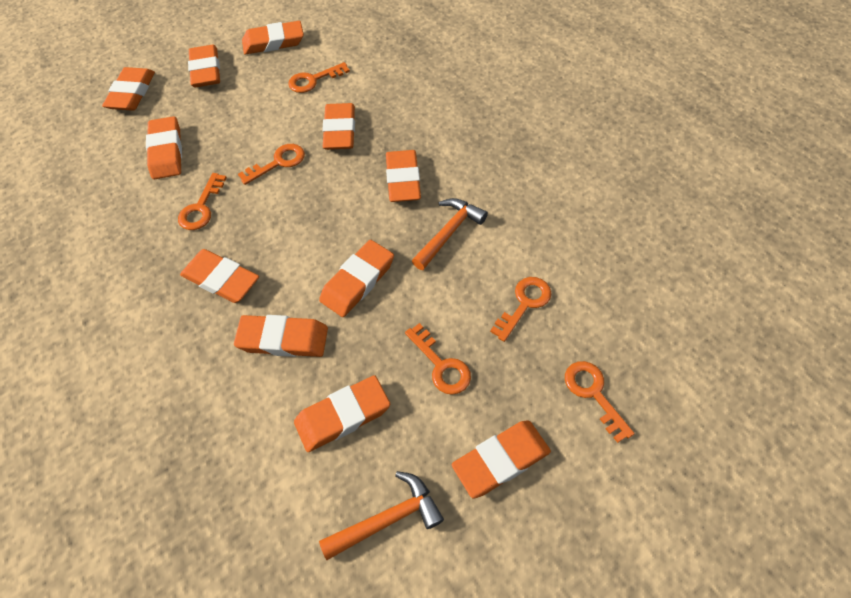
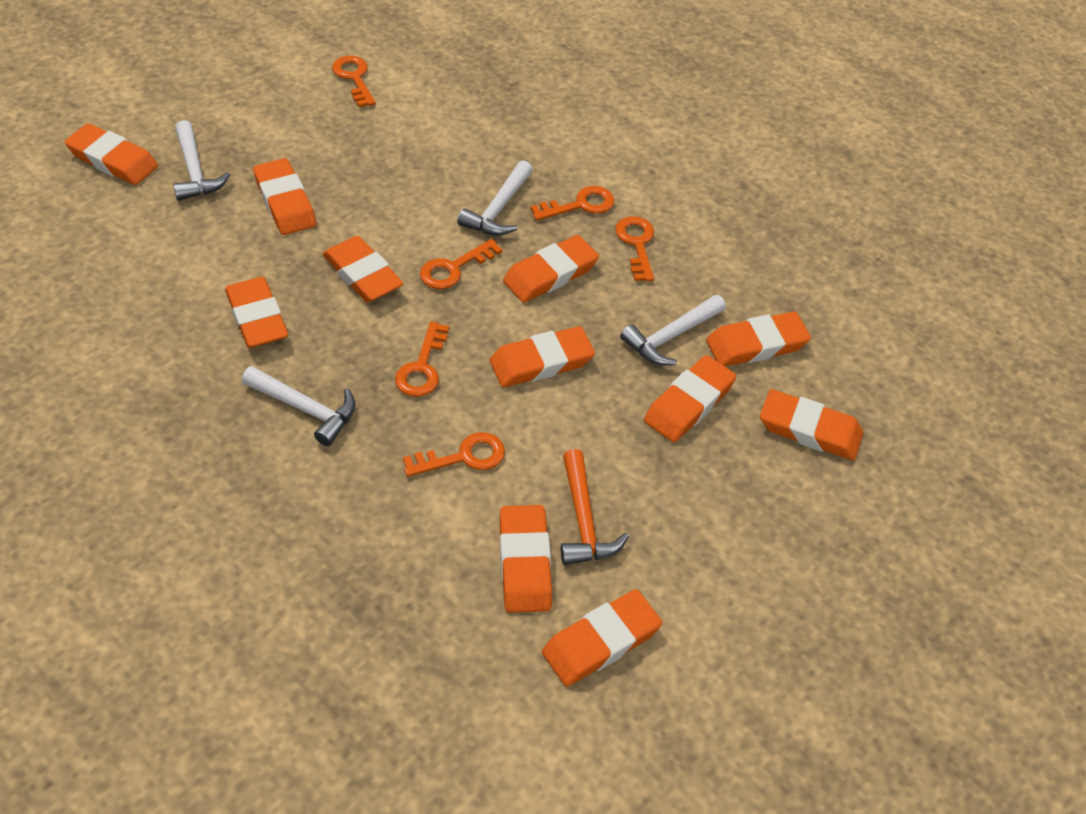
orange hammer: [319,471,444,560] [412,198,488,270] = 2 -> [561,449,629,565] = 1
white hammer: none = 0 -> [173,120,231,201] [242,366,356,446] [457,160,533,236] [620,294,726,366] = 4

